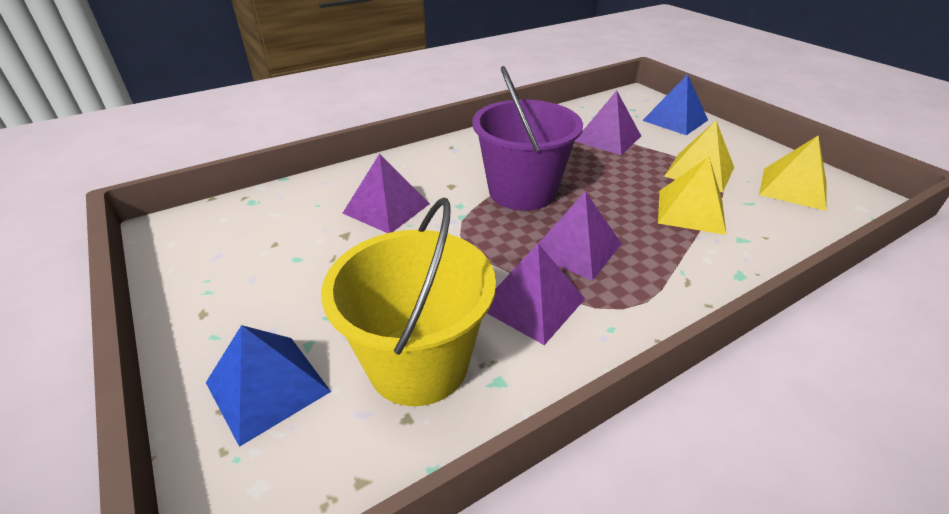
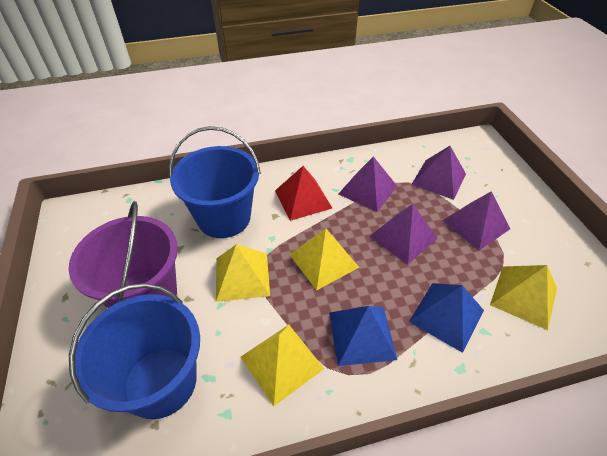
blue bucket: none = 0 -> [69,283,200,419] [169,126,261,238] = 2
red pyramid: none = 0 -> [275,166,332,221] = 1
yellow bucket: [321,198,496,406] = 1 -> none = 0
yellow pyramid: [658,157,726,235] [664,121,734,192] [759,136,827,211] = 3 -> [216,244,270,302] [241,325,324,406] [289,228,359,290] [490,265,557,330] = 4

